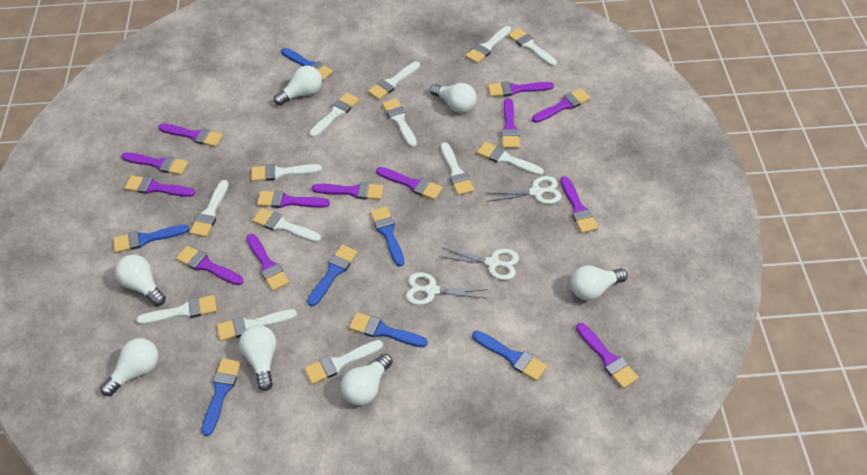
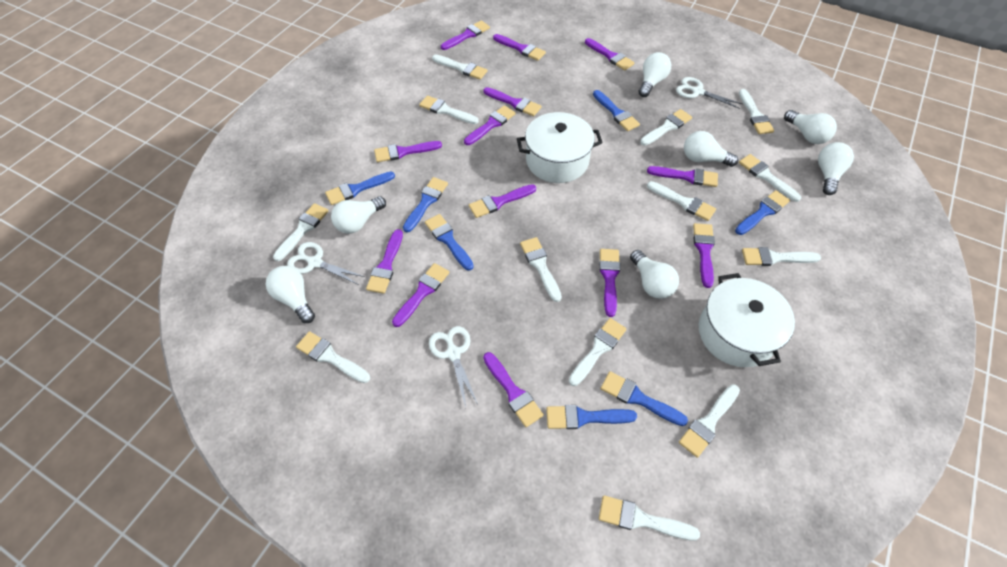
white pot: none = 0 -> [517,112,603,183] [699,273,795,367] = 2

